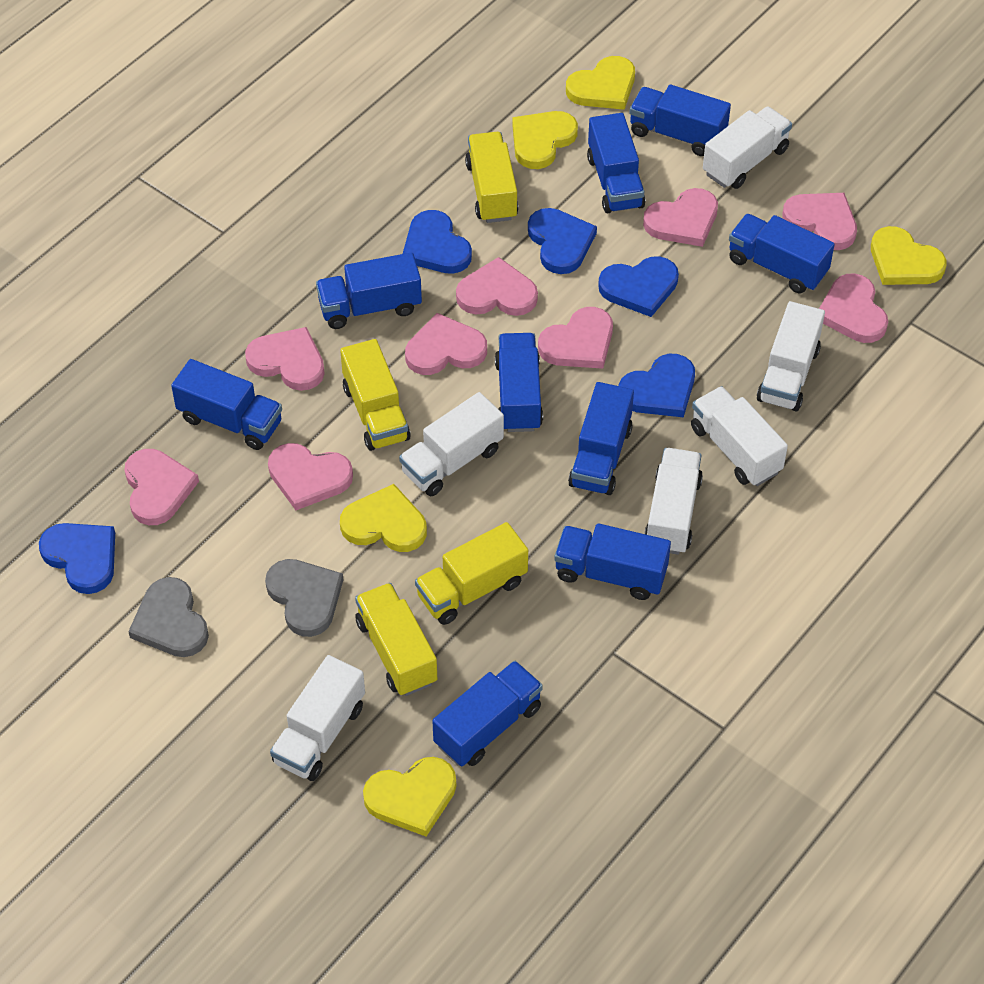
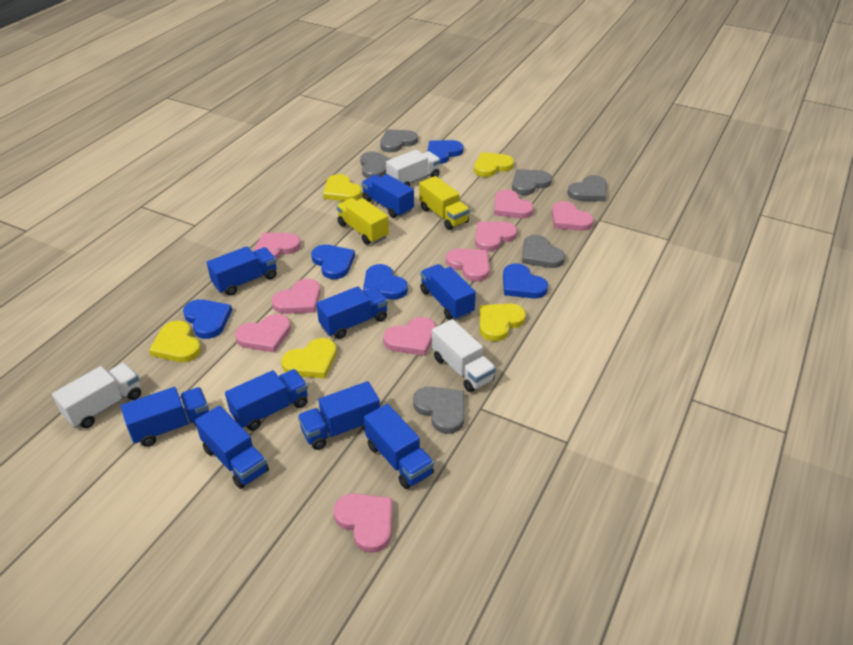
grey heart: [128,577,209,657] [265,559,343,637] = 2 -> [360,151,391,178] [380,129,418,152] [413,386,464,434] [512,169,552,195] [522,235,565,268] [567,175,607,202] = 6
white truck: [270,655,365,781] [399,392,504,496] [644,448,703,555] [691,386,788,486] [703,106,792,189] [757,301,825,411] = 6 -> [52,363,141,428] [386,150,441,186] [432,319,496,392] = 3
yellow truck: [340,339,411,451] [355,583,437,696] [415,522,528,625] [465,132,518,223] = 4 -> [336,198,389,245] [419,176,470,230] = 2

